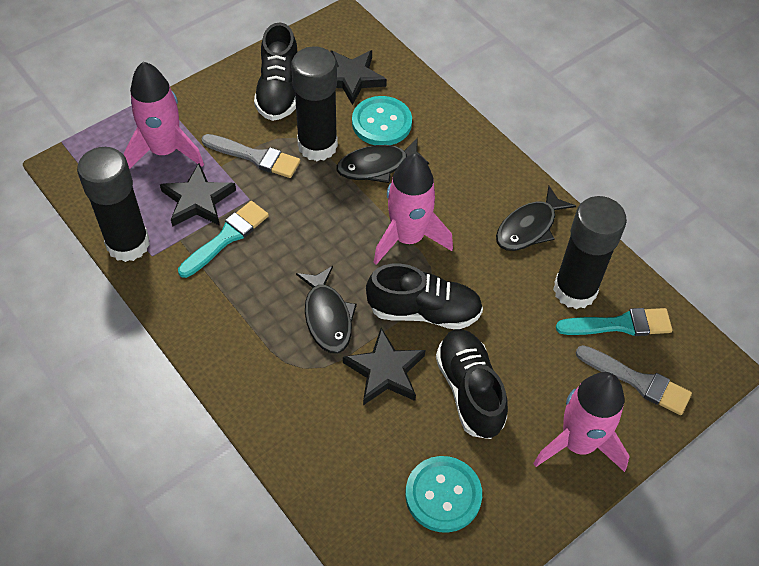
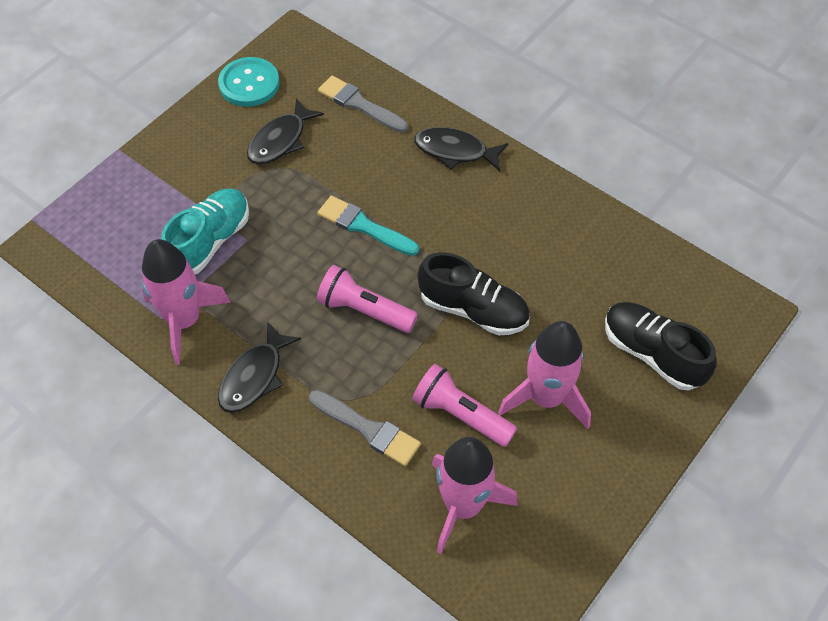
black glue stick: [77,147,150,262] [291,46,338,161] [553,196,627,309] = 3 -> none = 0
black shoe: [254,22,297,121] [366,264,483,329] [436,329,508,439] = 3 -> [418,252,530,335] [605,302,717,390] = 2
black star: [160,164,236,227] [331,50,387,105] [343,328,425,405] = 3 -> none = 0
pink flashlight: none = 0 -> [317,265,418,333] [412,364,517,447] = 2
turquoise brush: [178,201,269,278] [556,308,672,336] = 2 -> [317,196,419,256] = 1
turquoise button: [352,96,412,145] [405,456,482,533] = 2 -> [218,57,280,107] = 1
turquoise shoe: none = 0 -> [161,188,249,274] = 1

